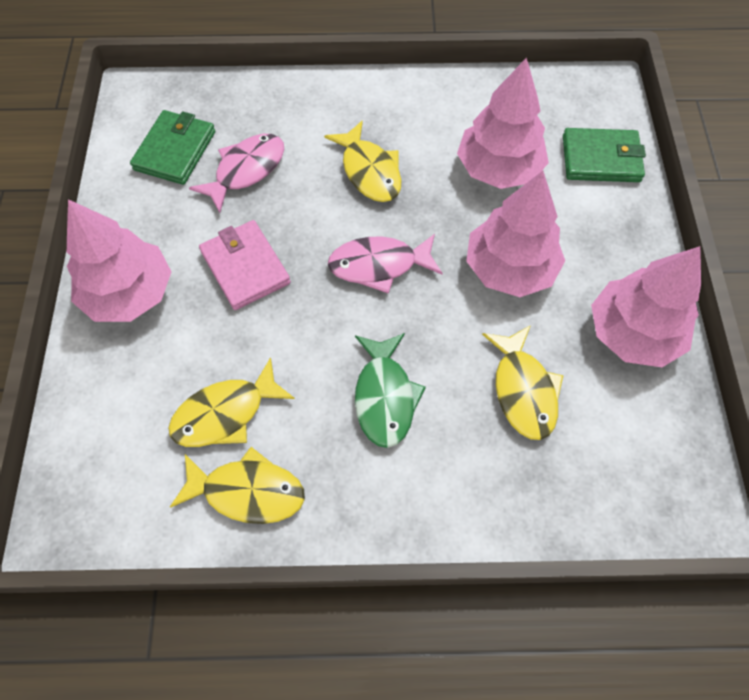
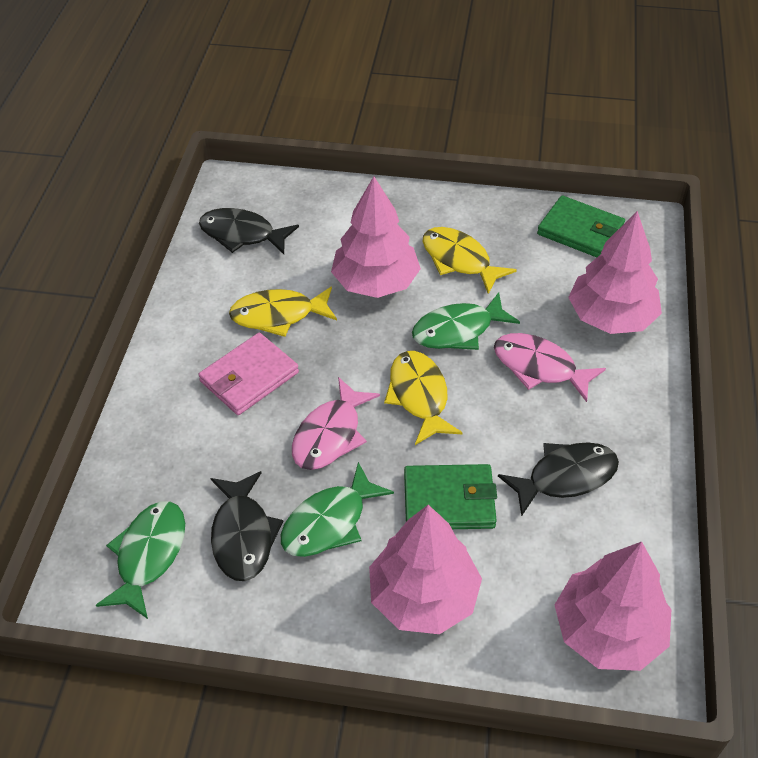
black fish: none = 0 -> [199,208,299,254] [210,471,283,581] [498,442,619,517] = 3
green fish: [355,333,426,448] = 1 -> [96,501,185,619] [281,462,394,557] [412,292,520,350] = 3
yellow fish: [168,357,295,447] [170,447,305,524] [324,120,402,202] [482,325,564,440] = 4 -> [229,286,337,337] [384,351,463,445] [423,227,517,294] = 3

